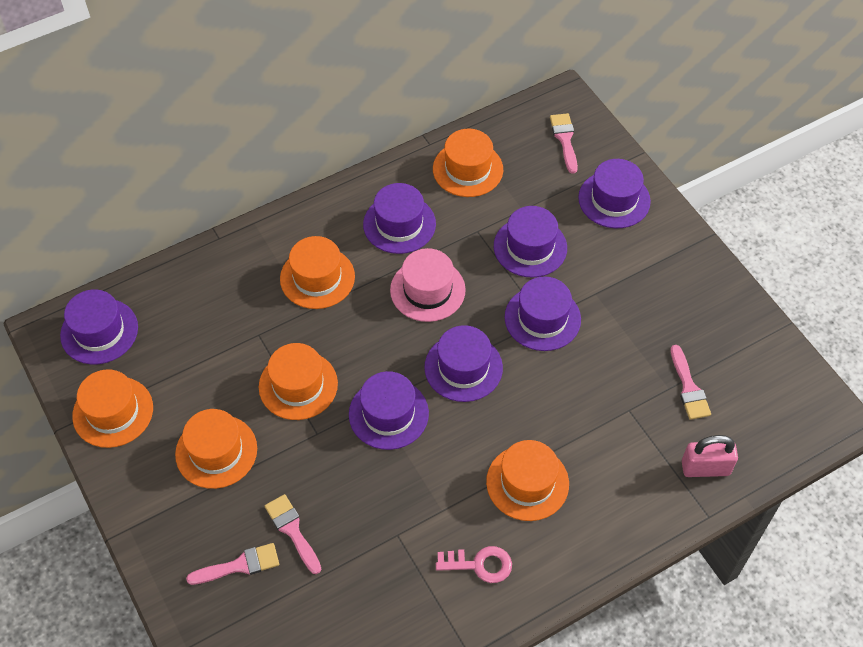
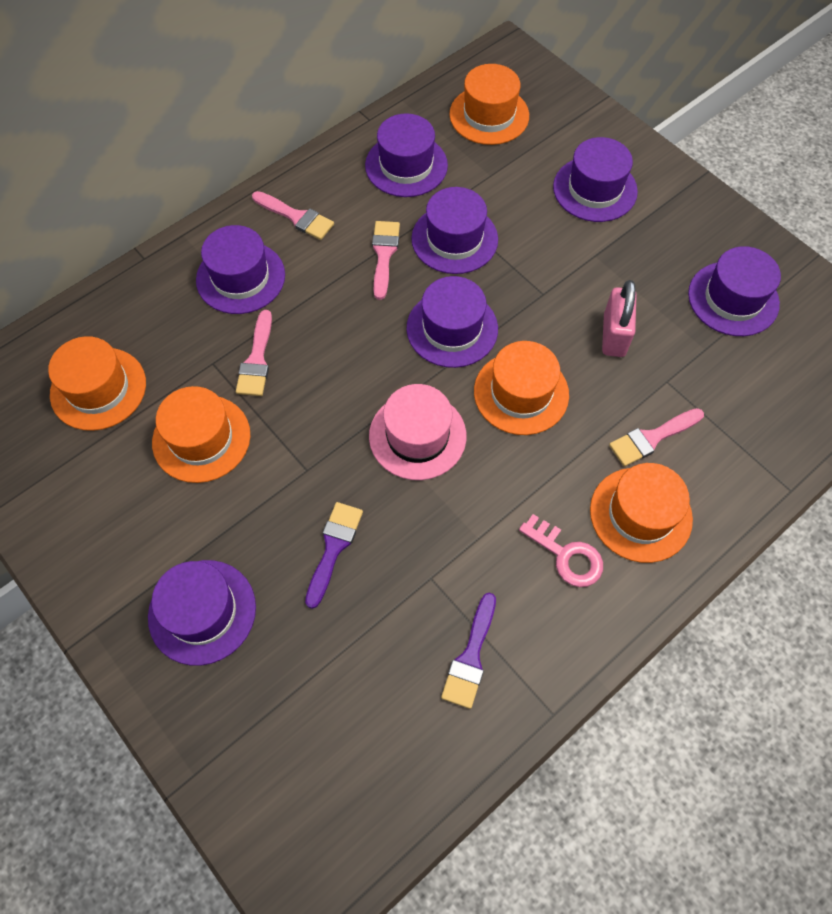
orange hat: [72,369,153,448] [175,409,257,489] [259,343,338,420] [280,236,355,309] [433,129,503,197] [486,440,569,521] = 6 -> [48,336,146,431] [152,386,250,483] [449,64,529,145] [474,341,569,435] [590,463,693,563] = 5
purple brush: none = 0 -> [305,502,363,609] [441,593,496,709] = 2

